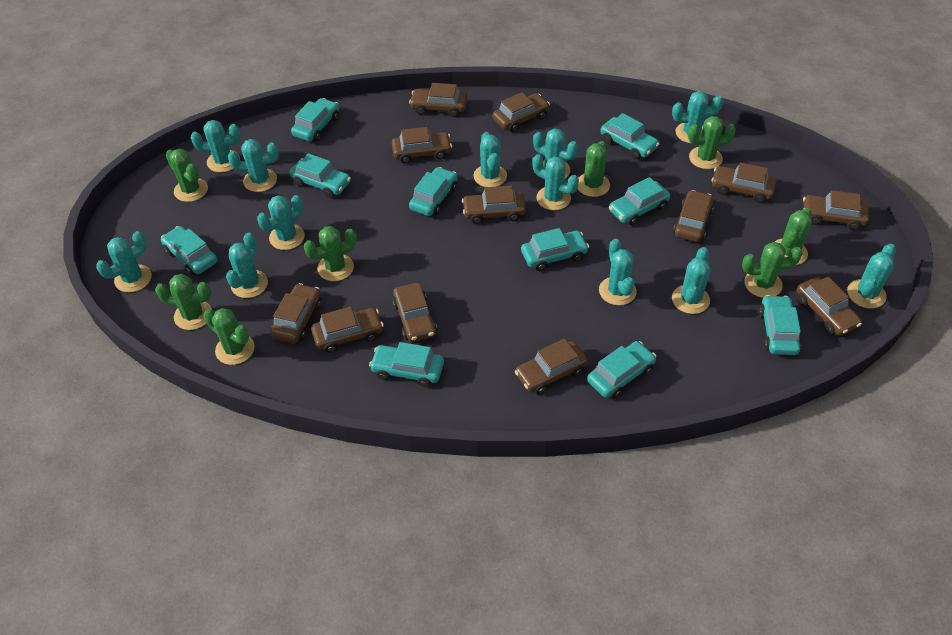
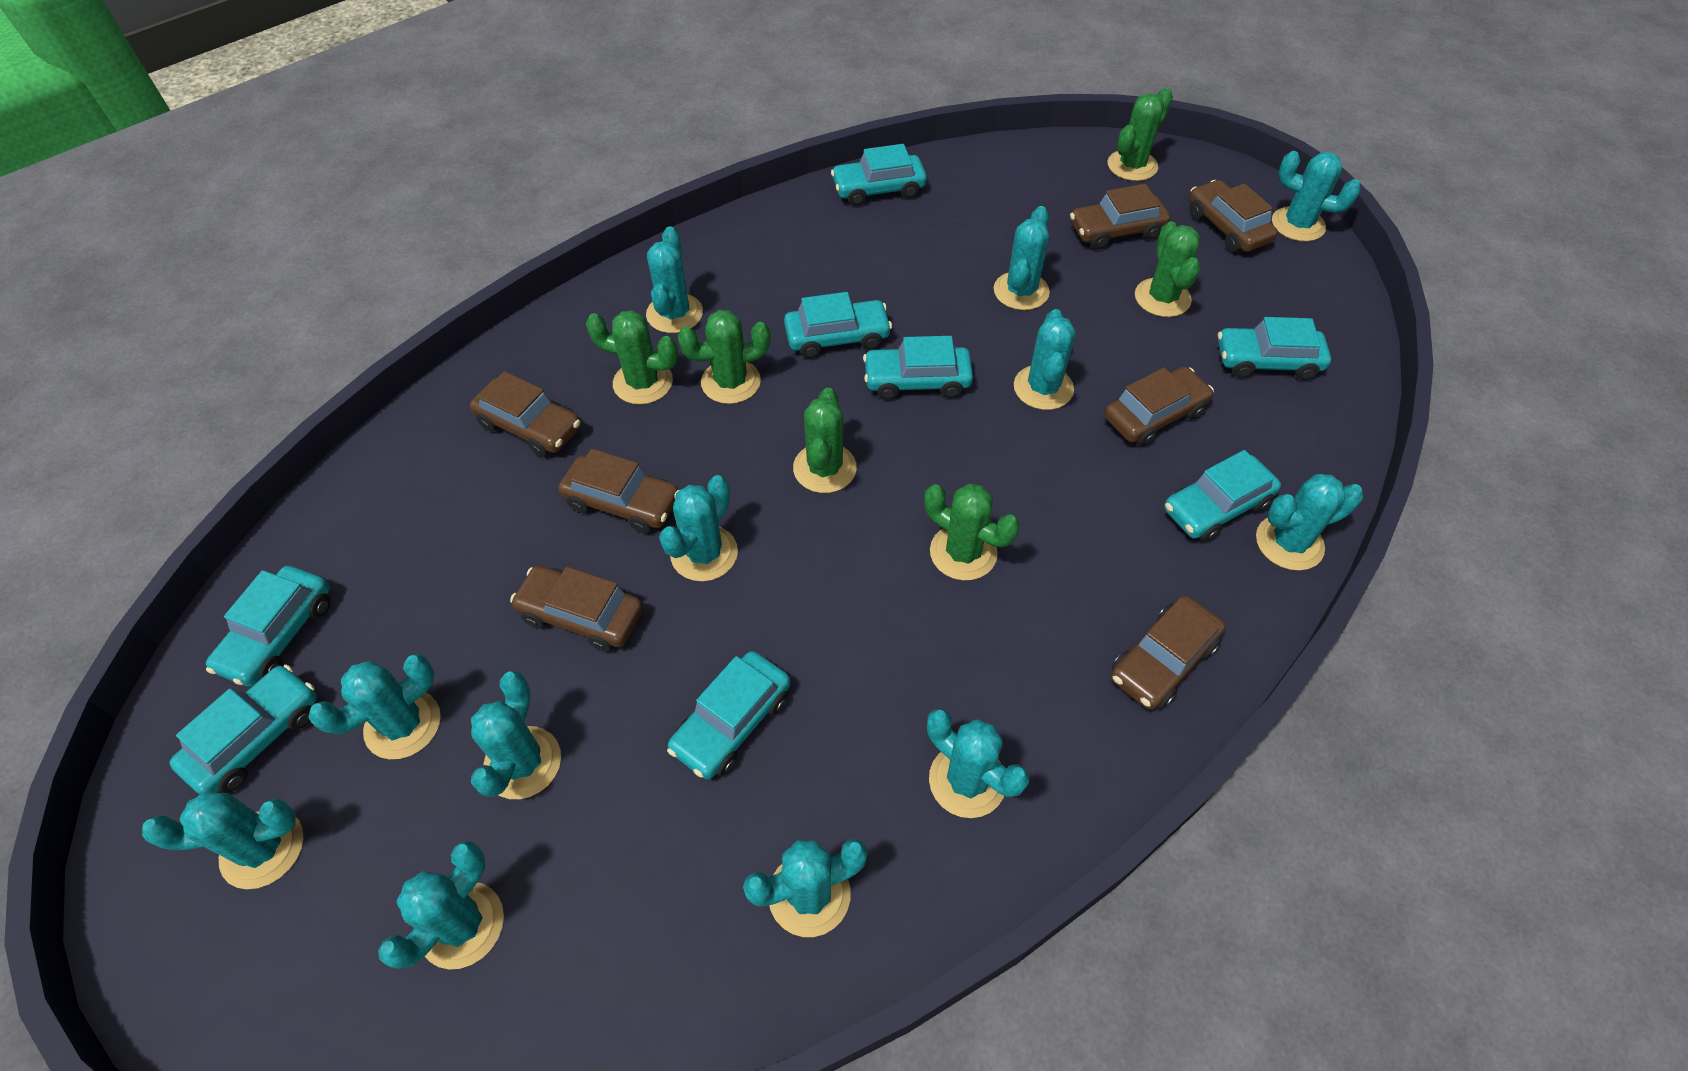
brown car: [270,283,322,343] [311,306,384,353] [392,127,452,164] [392,283,437,342] [409,83,467,117] [462,186,526,224] [493,92,550,132] [515,338,588,394] [673,190,714,242] [711,163,776,203] [797,276,862,336] [803,190,869,230] = 12 -> [470,371,581,457] [510,565,643,652] [558,449,679,533] [1070,184,1170,249] [1104,366,1214,446] [1111,596,1226,710] [1189,180,1278,252] = 7
green cactus: [155,274,212,330] [166,149,208,202] [203,308,255,365] [304,226,357,281] [577,141,610,197] [688,116,736,169] [742,242,803,298] [775,208,812,265] = 8 -> [586,310,678,405] [678,310,771,404] [793,388,857,493] [924,484,1020,581] [1108,88,1173,181] [1135,221,1200,317] = 6
turquoise car: [161,226,217,276] [290,153,351,198] [291,98,339,141] [369,342,444,387] [409,167,457,216] [521,228,589,271] [587,341,656,399] [600,113,659,159] [609,177,670,225] [759,295,801,355] = 10 -> [169,665,317,794] [206,566,330,687] [667,651,791,779] [784,292,892,358] [831,144,927,206] [863,336,973,400] [1164,450,1281,542] [1218,317,1331,380] = 8

